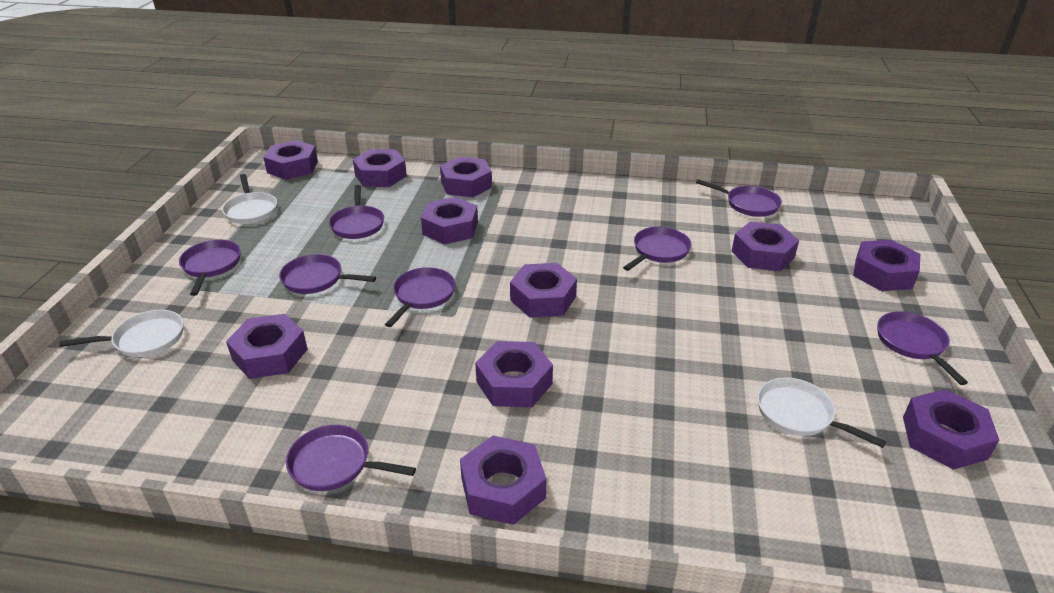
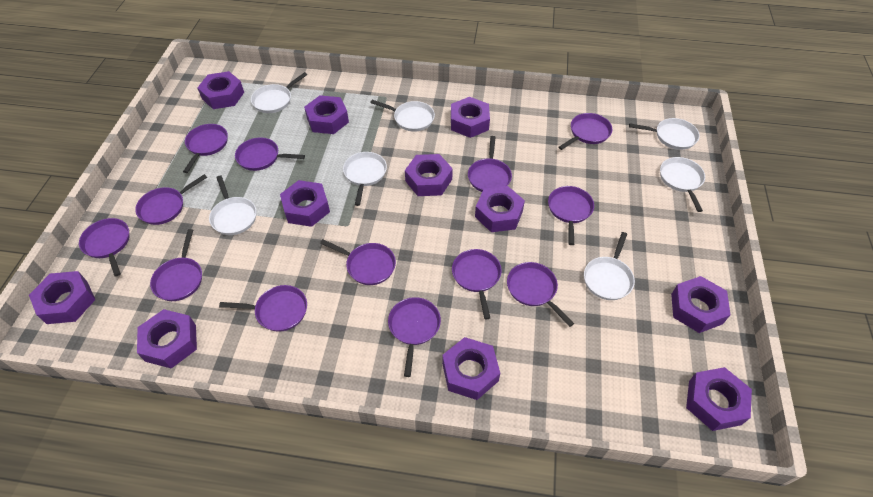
purple pan: [179,240,241,296] [279,254,376,294] [286,425,416,491] [329,185,384,239] [385,267,455,327] [623,227,692,271] [696,179,782,217] [877,311,968,385] = 8 -> [79,218,130,277] [135,174,207,225] [150,229,202,301] [183,124,228,173] [219,285,307,332] [235,137,305,171] [320,239,396,285] [388,297,441,377] [452,249,502,320] [468,136,512,192] [507,262,574,327] [548,186,594,245] [559,113,612,150] = 13
white pan: [60,310,184,357] [222,174,277,224] [757,377,886,448] = 3 -> [209,176,256,235] [251,72,307,113] [343,152,387,206] [370,100,435,132] [584,232,635,300] [629,118,700,150] [660,157,705,212] = 7

